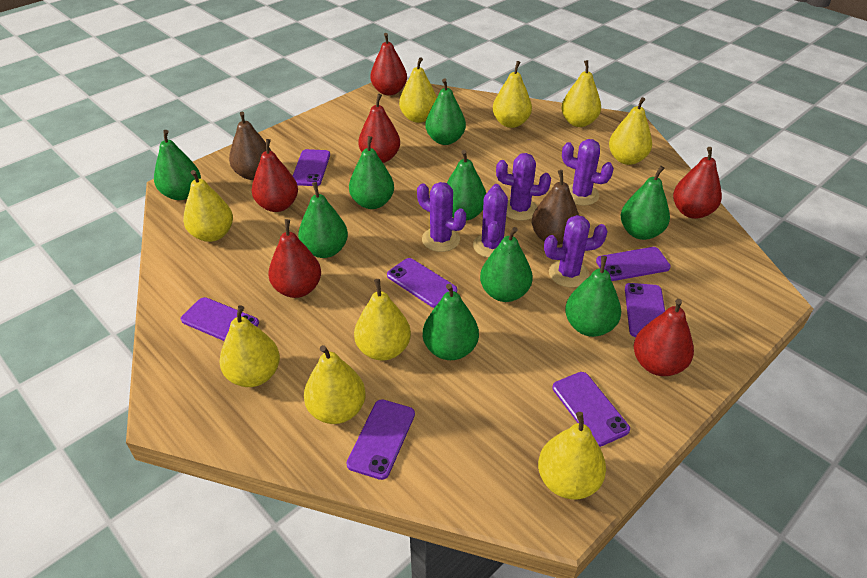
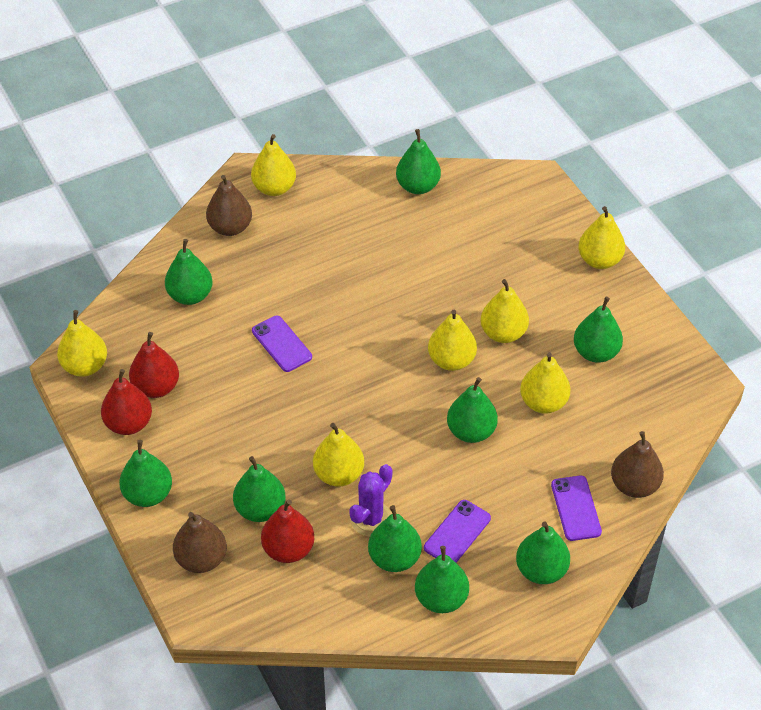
brown pear: [229,112,271,180] [532,170,579,245] = 2 -> [173,512,227,573] [206,175,252,236] [611,431,664,498] = 3
purple cactus: [417,182,466,252] [473,184,508,258] [496,153,551,221] [544,215,608,288] [562,139,614,206] = 5 -> [349,464,393,537] = 1
purple phone: [181,297,259,341] [293,149,330,186] [347,399,415,480] [387,258,457,308] [553,372,630,447] [596,247,671,281] [625,283,665,337] = 7 -> [252,316,312,372] [424,500,491,563] [551,476,602,541] = 3
red pear: [252,139,298,212] [268,219,321,298] [358,94,400,163] [370,33,407,95] [634,299,694,376] [673,147,722,219] = 6 -> [101,369,152,435] [129,332,179,398] [261,500,314,563] = 3
yellow pear: [183,170,233,242] [219,305,280,387] [304,345,366,424] [354,279,411,361] [399,57,437,123] [493,61,532,128] [538,412,606,499] [561,60,601,127] [609,97,652,165] = 9 -> [57,310,107,377] [251,134,296,196] [313,423,364,487] [428,310,477,371] [481,279,529,343] [520,352,570,414] [578,206,625,269] = 7

